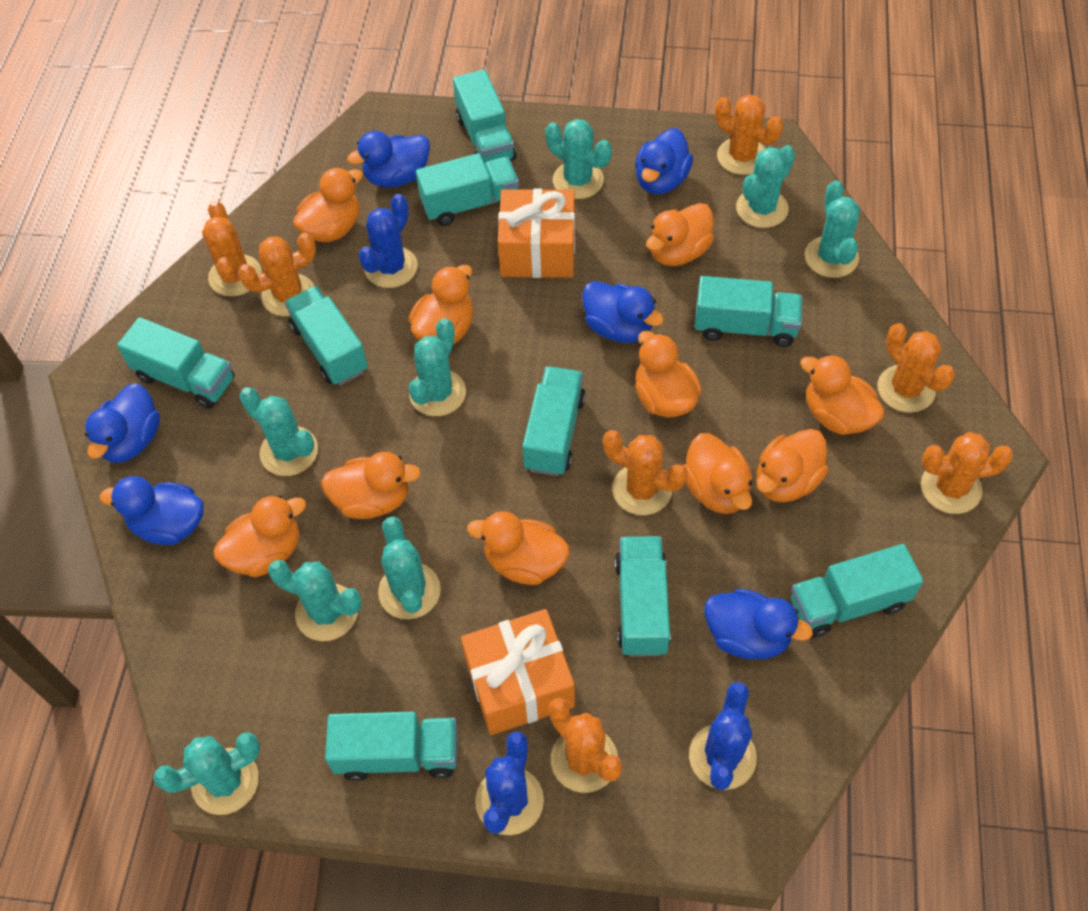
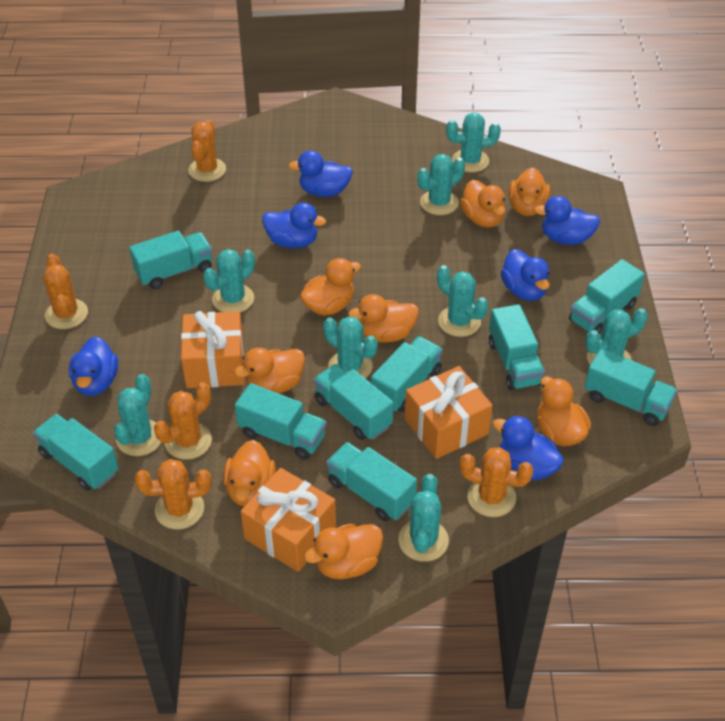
blue cactus: [359,194,418,288] [475,731,544,835] [689,682,757,790] = 3 -> none = 0
orange cactus: [202,201,262,297] [238,233,316,316] [548,698,623,793] [603,430,688,515] [715,94,783,175] [878,323,955,413] [921,432,1013,514] = 7 -> [43,254,88,329] [135,459,211,529] [154,382,212,460] [188,120,226,182] [460,447,534,517] = 5
orange duck: [213,495,306,577] [293,167,363,242] [321,452,421,519] [409,265,473,344] [467,511,570,585] [635,331,702,417] [646,203,714,266] [683,433,752,514] [756,429,828,503] [800,354,885,435] = 10 -> [223,440,276,507] [234,348,305,393] [300,258,361,316] [304,524,383,579] [348,294,419,343] [460,180,505,228] [509,168,550,216] [537,376,591,446] = 8
orange gift: [461,609,575,735] [498,188,575,278] = 2 -> [181,311,244,388] [241,468,336,572] [405,366,493,459] = 3

